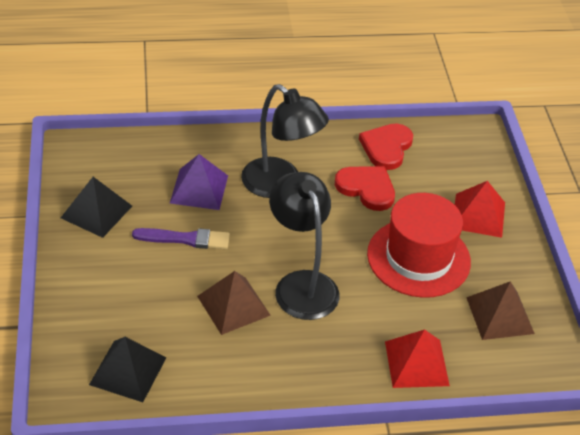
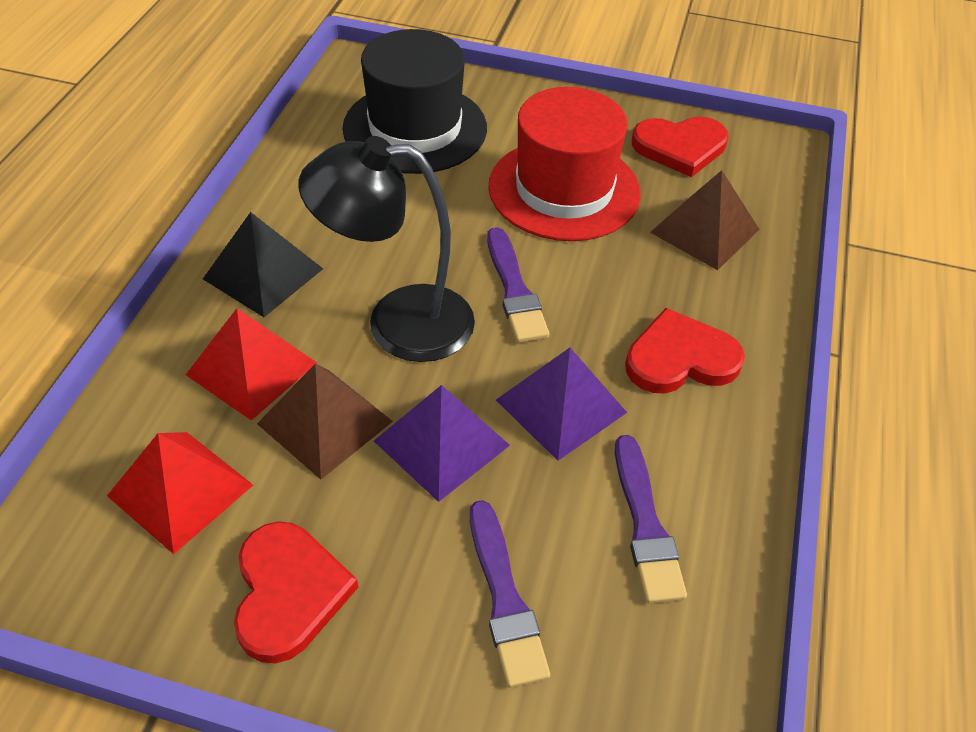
black hat: none = 0 -> [342,29,487,174] = 1
black lamp: [241,84,329,198] [269,172,339,320] = 2 -> [298,136,475,362] = 1
black pyramid: [61,177,132,238] [89,337,166,402] = 2 -> [203,212,323,317] = 1
purple brush: [132,228,230,249] = 1 -> [470,500,550,688] [487,227,549,343] [615,435,687,603] = 3
purple pyramid: [170,154,228,210] = 1 -> [374,385,510,502] [496,348,627,461] = 2
red heart: [335,166,395,211] [359,124,413,170] = 2 -> [234,521,358,664] [625,308,745,393] [632,116,729,177] = 3

